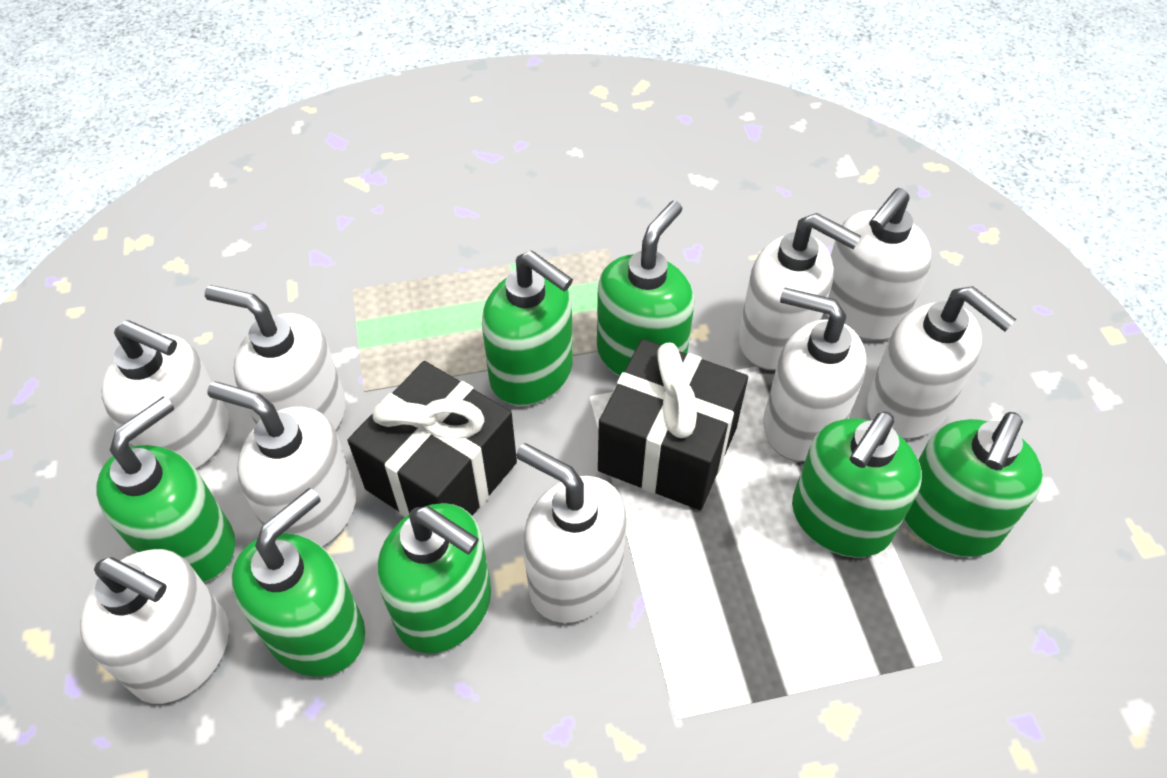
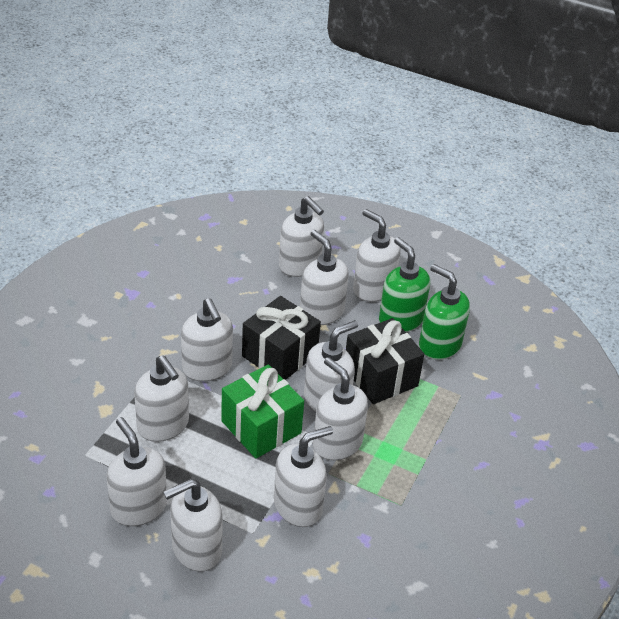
green gift: none = 0 -> [221,364,304,458] = 1
green soap dispenser: [96,396,235,583] [231,488,365,676] [377,503,491,653] [482,250,573,406] [597,201,694,377] [792,411,922,558] [904,412,1043,557] = 7 -> [379,237,430,332] [419,264,470,360] = 2
white soap dispenser: [80,549,229,704] [102,320,229,470] [205,285,346,431] [208,381,357,547] [516,443,627,623] [738,213,861,371] [763,288,867,462] [824,188,932,341] [866,286,1016,439] = 9 -> [107,417,167,526] [134,356,189,442] [163,479,223,572] [181,298,233,382] [274,426,333,527] [279,196,324,277] [300,230,349,325] [304,320,358,412] [313,357,368,460] [353,209,401,302] = 10

